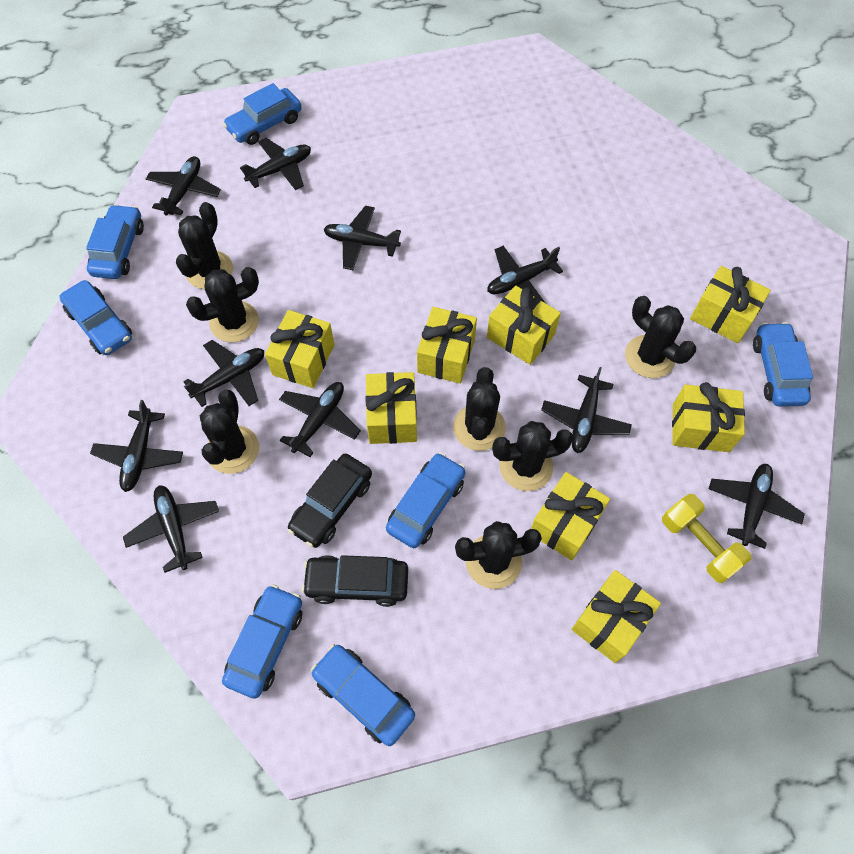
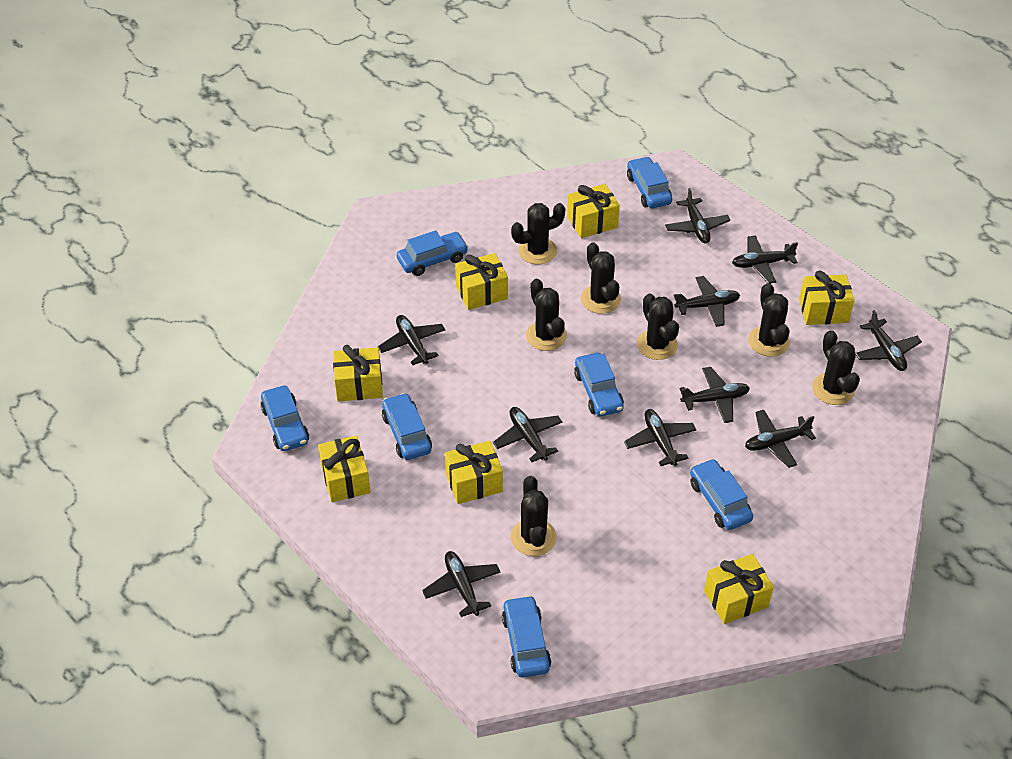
black car: [287,454,372,548] [302,555,408,607] = 2 -> none = 0
yellow dumbbell: [662,494,751,583] = 1 -> none = 0
yellow gift: [265,310,335,388] [365,372,417,444] [417,307,477,384] [487,285,561,365] [531,472,610,561] [571,570,661,663] [672,382,745,452] [690,266,771,343] = 8 -> [318,435,371,502] [333,345,383,402] [445,441,503,504] [455,253,508,310] [567,184,620,238] [704,554,774,624] [799,270,854,325] = 7

